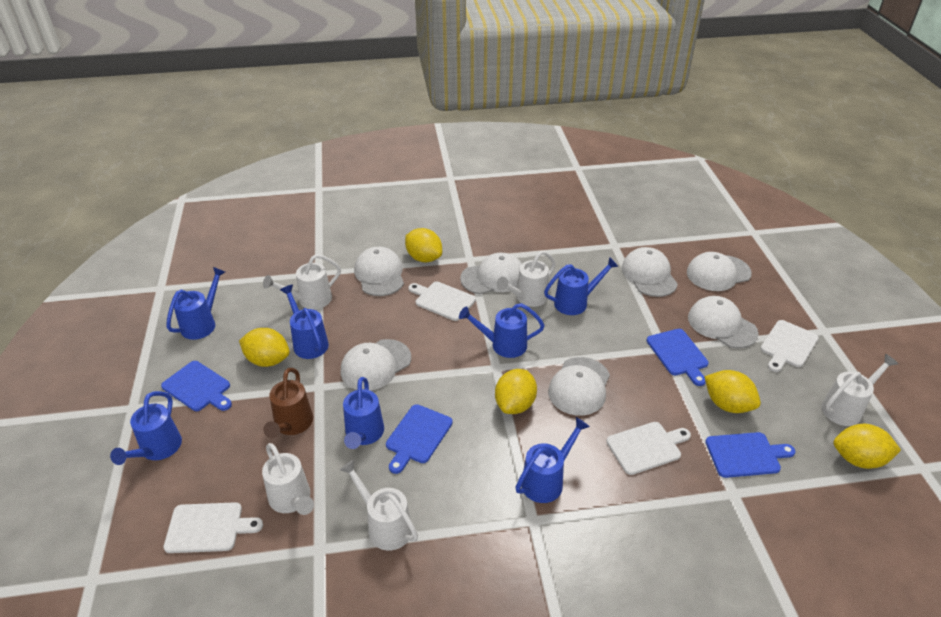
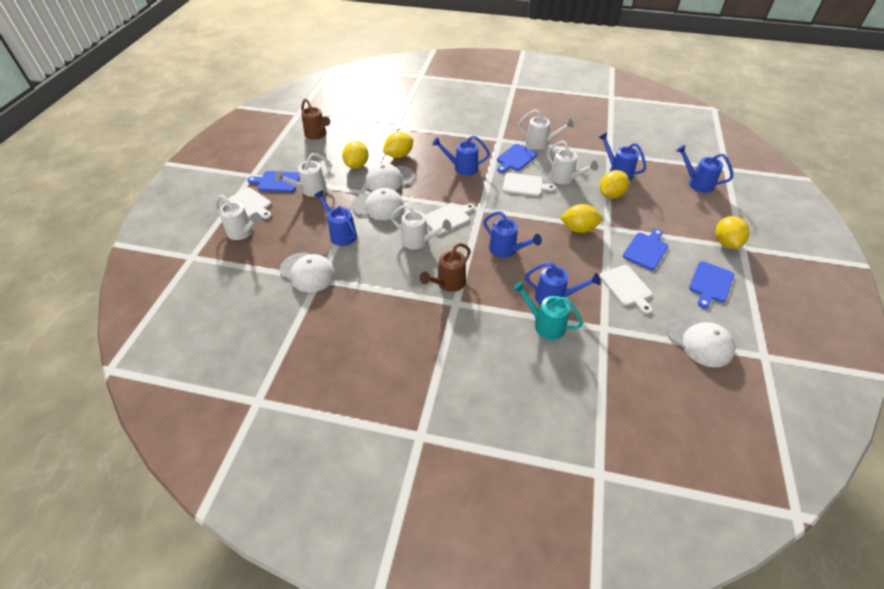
blue watering can: [110,391,182,465] [166,267,225,340] [280,285,329,359] [343,377,384,449] [459,303,545,358] [515,417,590,503] [544,257,619,315] = 7 -> [314,190,357,246] [432,136,490,176] [483,211,542,258] [525,262,601,305] [598,132,646,181] [676,145,733,193] = 6
brown watering can: [263,368,313,438] = 1 -> [301,98,330,140] [420,243,471,292] = 2
turquoise watering can: none = 0 -> [513,281,583,340] = 1
white cap: [341,339,411,391] [354,247,404,296] [460,253,522,294] [548,357,610,416] [622,247,678,297] [687,252,752,291] [688,296,759,348] = 7 -> [280,252,335,292] [351,188,404,220] [366,163,415,191] [667,316,735,368] = 4

